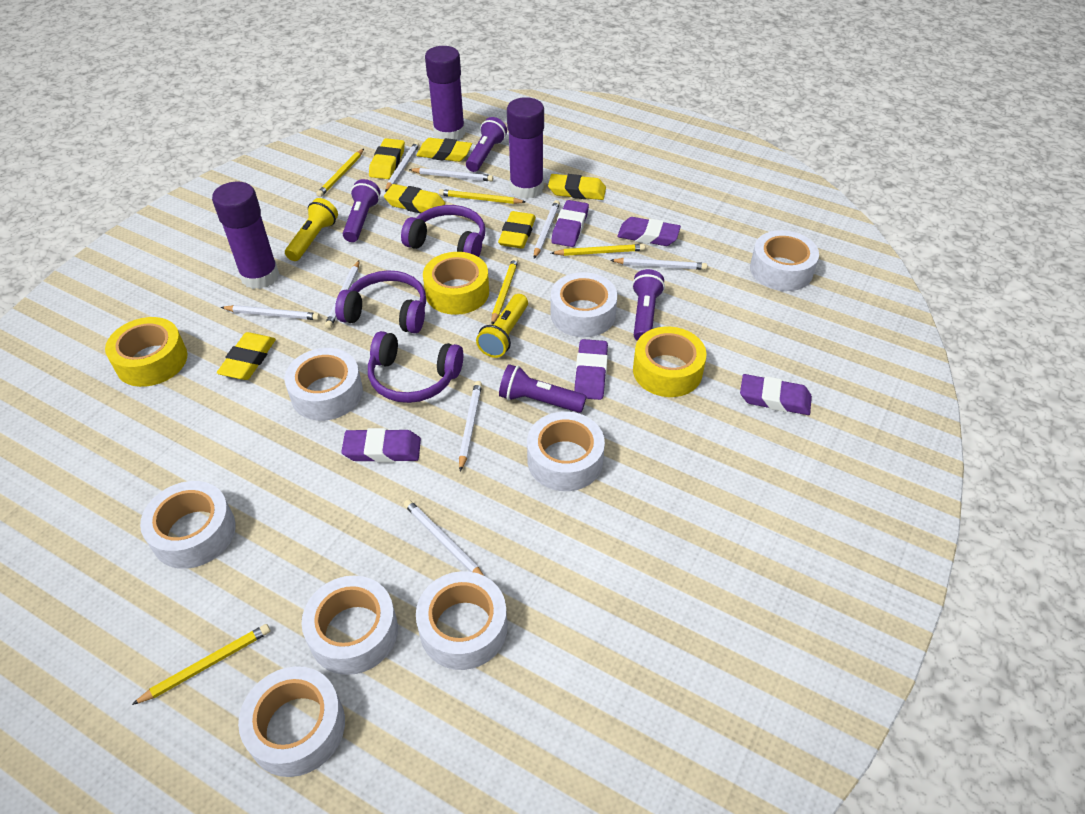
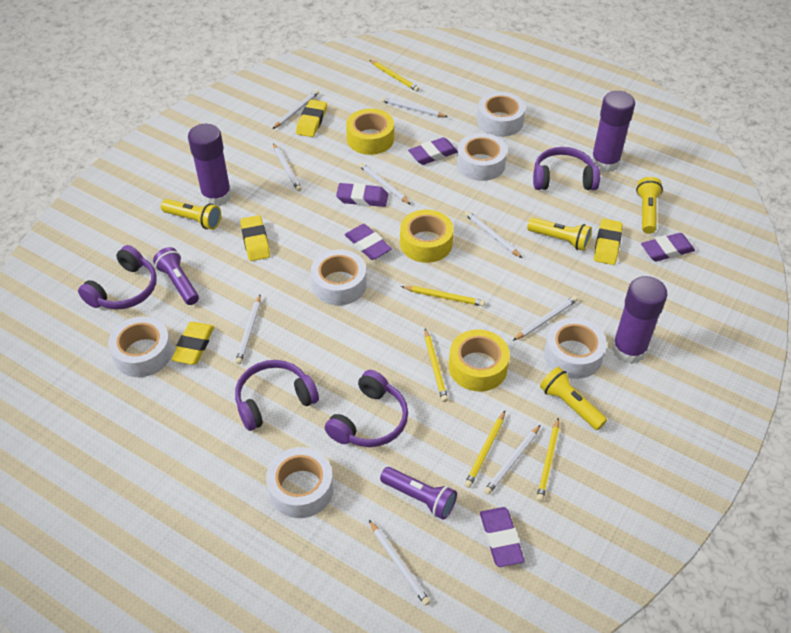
purple flashlight: [343,179,381,242] [466,117,507,172] [499,364,587,413] [632,269,665,341] = 4 -> [153,247,199,305] [380,467,457,520] = 2
purple headphones: [335,270,426,333] [368,331,463,403] [401,205,485,257] = 3 -> [78,245,157,309] [235,360,319,431] [325,370,408,447] [533,147,600,190] = 4
white pencil: [220,305,320,320] [325,260,359,329] [385,142,419,192] [404,499,484,576] [409,168,493,182] [459,381,482,471] [534,200,560,259] [610,258,707,270] = 8 -> [235,295,261,364] [273,90,319,129] [273,143,302,192] [359,163,411,205] [369,520,431,606] [381,97,448,117] [465,211,522,258] [484,425,540,495] [513,296,578,341] = 9
white tape: [140,481,236,569] [238,666,345,777] [285,348,363,421] [301,575,398,675] [416,571,507,670] [527,412,605,491] [550,272,618,337] [750,230,819,291] = 8 -> [108,316,173,377] [266,447,334,518] [311,249,367,305] [457,133,507,181] [477,92,526,137] [544,318,607,379] = 6
yellow eraser: [217,332,276,380] [369,138,405,179] [384,184,445,213] [416,138,472,162] [498,211,536,249] [548,174,606,200] = 6 -> [171,322,214,365] [240,215,270,261] [296,100,327,137] [594,219,623,265] = 4
yellow flashlight: [285,198,338,261] [476,294,528,358] = 2 -> [161,199,221,230] [527,218,592,251] [540,367,607,430] [636,177,663,234] = 4

